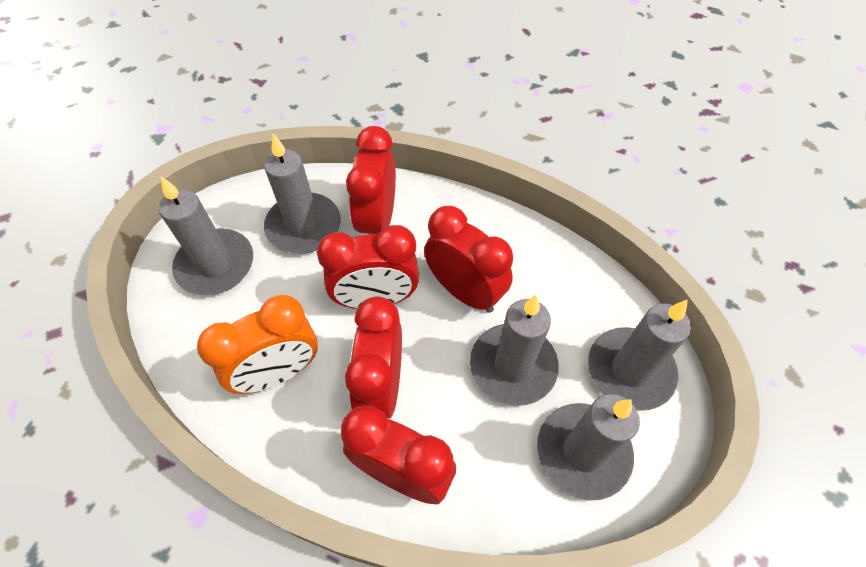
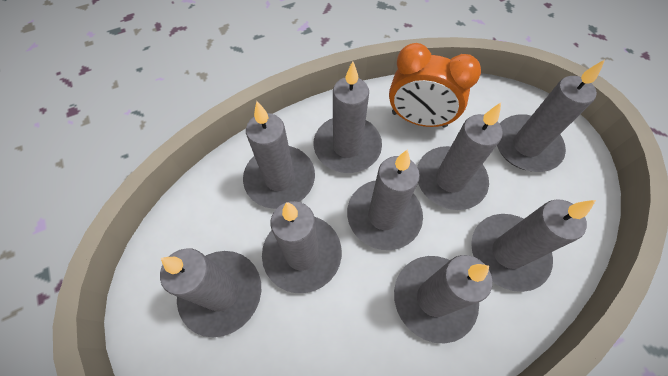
grey candle: [159,177,253,295] [264,134,341,254] [470,295,559,406] [537,394,640,500] [588,300,691,411] = 5 -> [160,248,261,337] [243,101,315,209] [262,201,342,293] [314,61,382,173] [347,149,423,250] [394,255,492,343] [417,103,503,210] [471,200,596,292] [497,60,605,172] = 9
red clock: [317,225,419,309] [341,405,456,504] [345,296,402,419] [346,126,396,235] [424,206,513,313] = 5 -> none = 0

